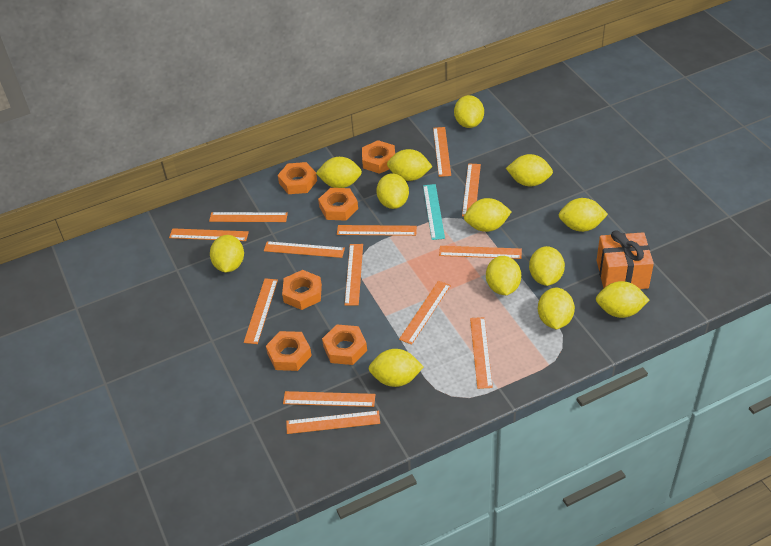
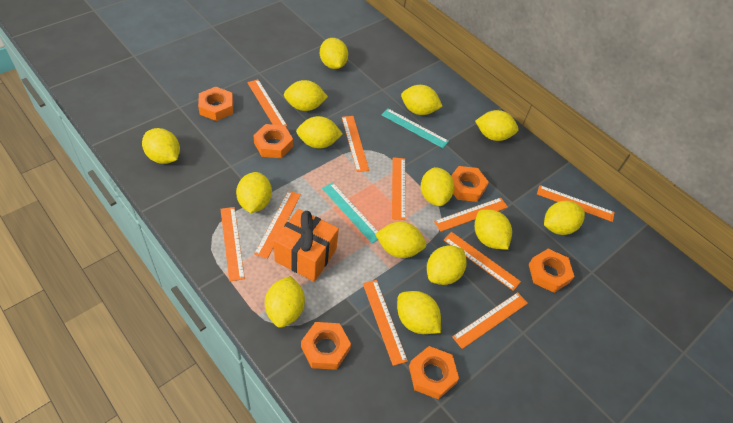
orange ruler: [169,228,249,241] [209,212,288,222] [244,278,278,344] [264,241,345,258] [283,391,376,407] [286,411,380,434] [337,225,417,236] [345,244,363,306] [399,281,451,345] [433,127,451,177] [439,246,522,259] [462,163,481,217] [470,317,493,389] = 13 -> [220,207,245,281] [247,79,287,126] [254,190,301,259] [342,116,369,172] [363,280,408,366] [392,157,406,220] [434,198,508,232] [444,232,521,291] [452,292,528,349] [537,185,615,222] = 10
turquoise ruler: [423,184,445,240] = 1 -> [322,182,378,243] [382,109,449,148] = 2
yellow lemon: [210,235,244,273] [316,157,362,188] [369,349,424,387] [376,174,409,209] [387,149,433,181] [454,95,484,128] [464,198,512,232] [486,256,521,295] [506,154,553,186] [529,246,565,286] [538,288,575,329] [558,198,608,232] [596,281,649,318] = 13 -> [142,128,180,164] [236,172,272,213] [265,276,305,328] [284,80,328,111] [296,116,343,149] [320,38,348,69] [375,222,426,258] [397,291,441,334] [401,85,443,115] [421,167,454,206] [427,245,467,285] [475,110,519,141] [475,209,512,250] [544,201,585,235] = 14

